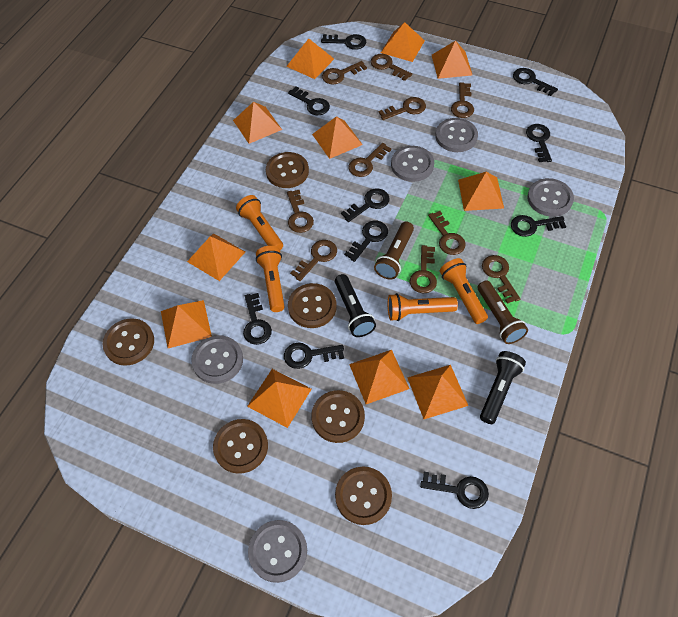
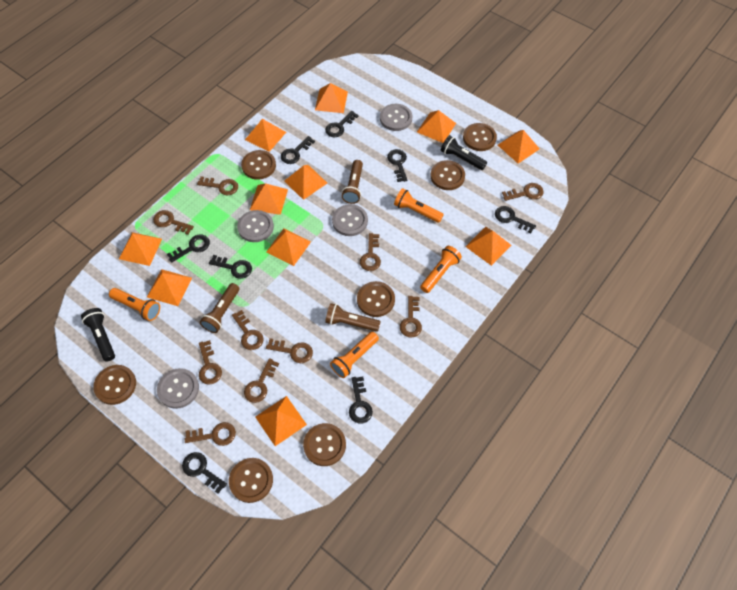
black key: [243,293,272,345] [284,343,344,369] [288,86,330,115] [321,34,366,50] [341,188,390,222] [344,220,388,262] [420,472,489,509] [511,215,566,237] [513,68,558,96] [526,124,552,162] = 10 -> [167,235,210,263] [182,452,227,494] [209,255,252,279] [281,136,315,164] [325,111,358,137] [349,377,373,423] [387,149,407,182] [495,206,536,233] = 8
brown button: [103,318,154,366] [213,419,268,474] [266,152,309,188] [288,283,337,328] [311,390,365,443] [335,467,392,525] = 6 -> [93,365,136,405] [229,458,273,503] [241,150,276,180] [303,423,346,466] [357,281,395,317] [430,160,465,190] [463,123,497,151] = 7
brown flashlight: [374,222,414,279] [478,280,528,344] = 2 -> [200,283,239,333] [325,303,381,332] [342,160,363,204] = 3
grey button: [191,335,243,384] [248,520,307,583] [391,146,434,182] [435,118,478,152] [527,178,574,217] = 5 -> [157,368,199,409] [237,210,274,242] [332,204,368,236] [380,104,413,131] = 4

